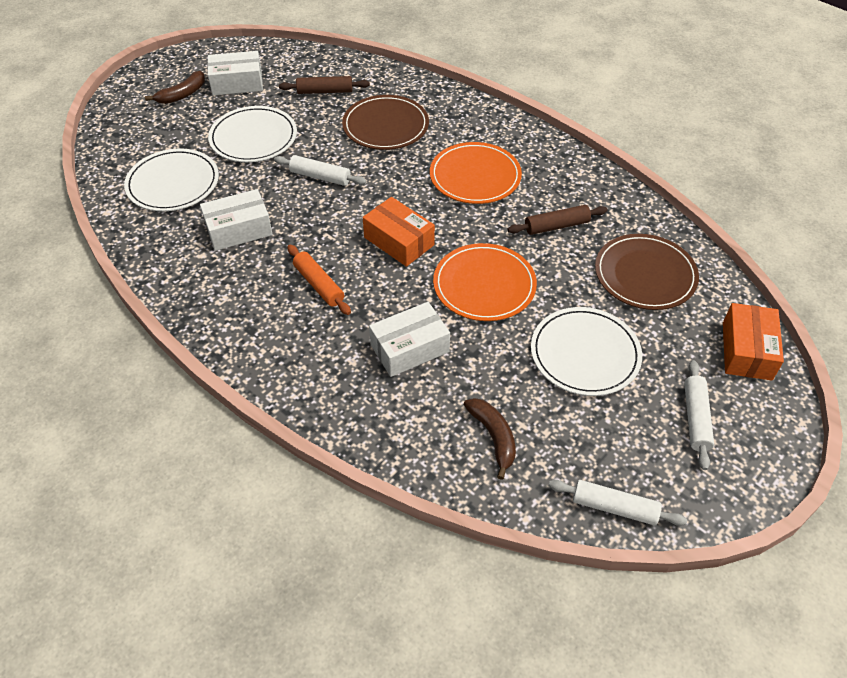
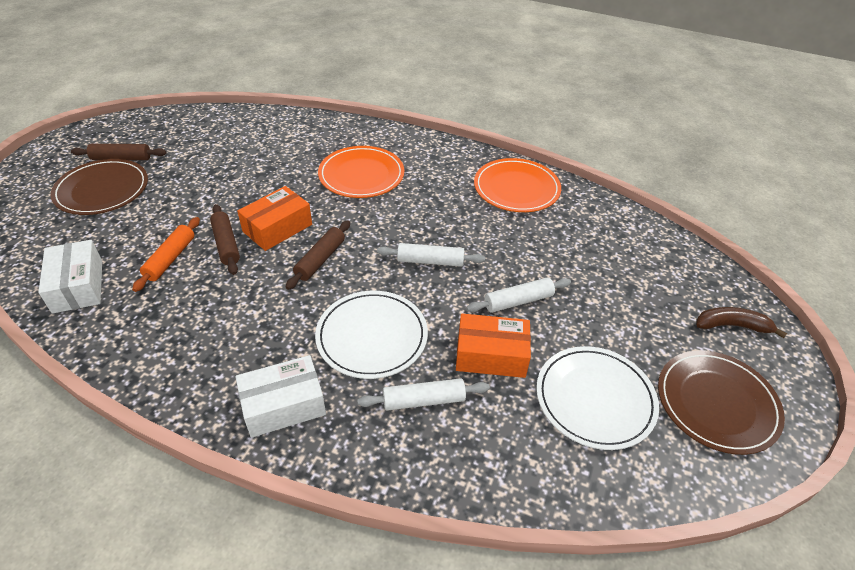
brown banana: [145,71,205,104] [464,398,516,480] = 2 -> [696,307,787,338] = 1
brown rolling pin: [279,76,370,94] [508,205,608,235] = 2 -> [71,144,167,160] [210,204,240,275] [286,220,350,290] = 3
white box: [200,189,273,251] [207,51,263,95] [369,302,450,377] = 3 -> [38,240,102,314] [235,355,326,438] = 2
white plate: [124,149,219,211] [208,106,297,162] [531,307,642,396] = 3 -> [315,291,428,379] [536,346,659,450] = 2

